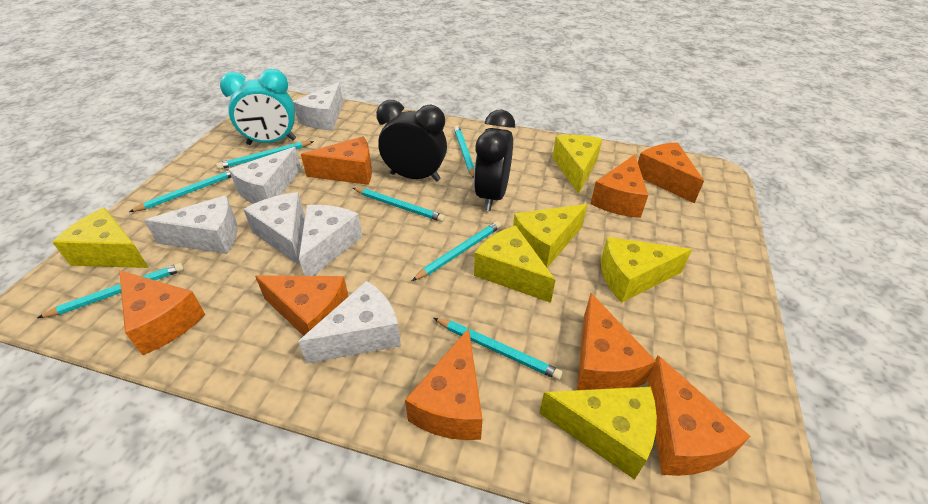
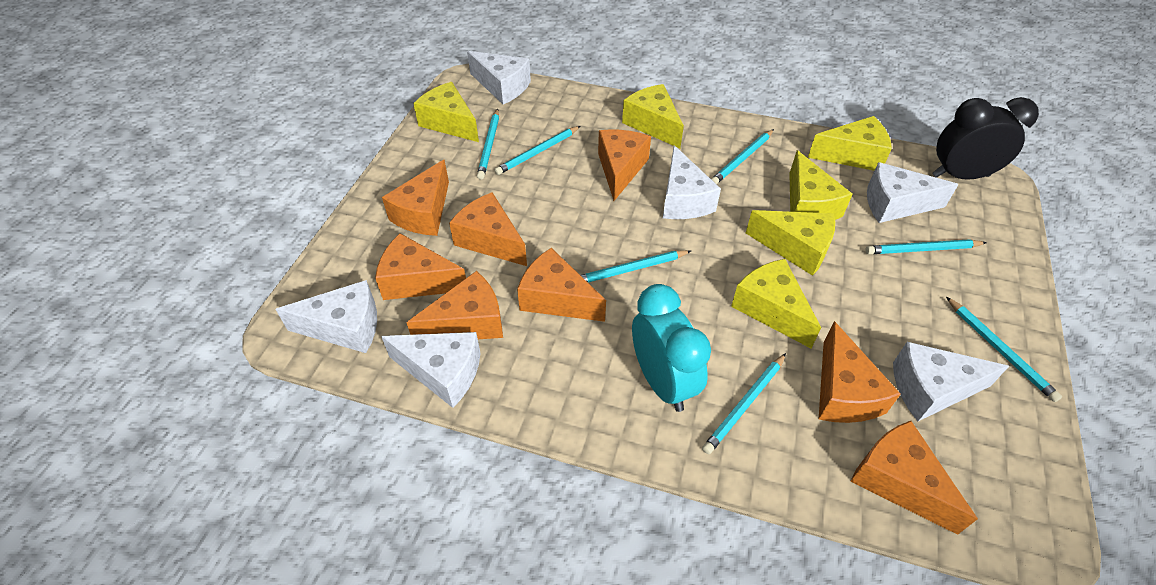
black clock: [376,100,447,181] [474,109,515,211] = 2 -> [932,97,1039,180] = 1

